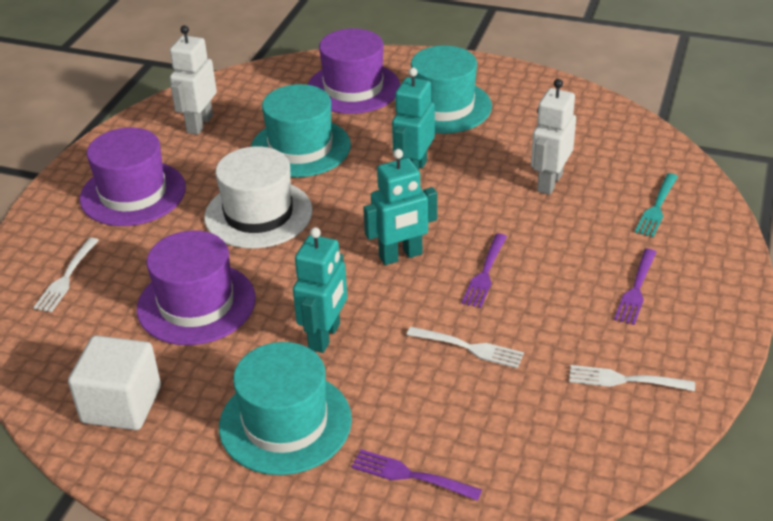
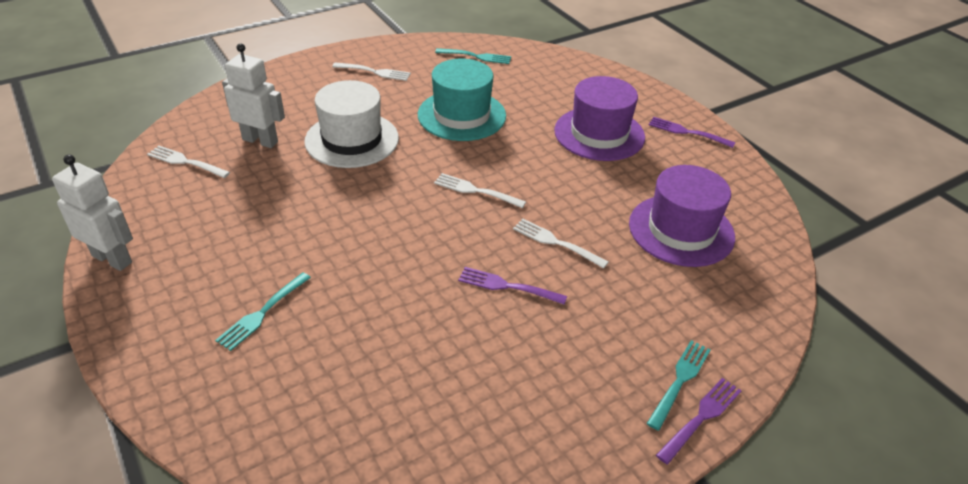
purple hat: [80,127,186,226] [137,230,256,345] [308,29,400,114] = 3 -> [554,76,645,161] [629,165,735,267] = 2
turquoise fork: [635,173,678,237] = 1 -> [215,272,311,351] [435,48,511,64] [646,340,711,431] = 3
turquoise hat: [219,342,352,475] [251,84,351,177] [411,46,492,134] = 3 -> [418,59,506,141] = 1
turquoise robot: [293,227,347,353] [363,149,437,265] [392,68,435,170] = 3 -> none = 0
white cube: [68,335,161,430] = 1 -> none = 0
white fork: [33,238,99,312] [407,326,524,368] [569,365,695,391] = 3 -> [147,145,230,178] [332,62,411,81] [434,173,526,208] [513,219,608,269] = 4

